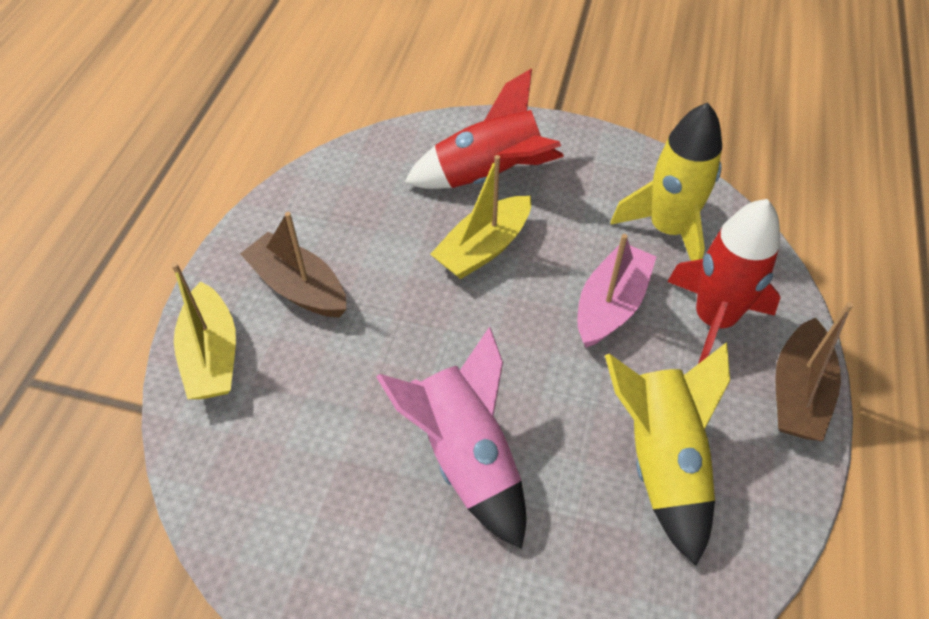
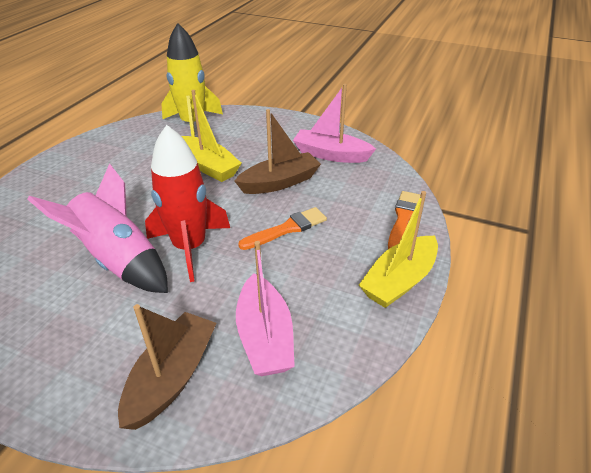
orange brush: none = 0 -> [238,207,327,250] [388,191,421,249] = 2
pink boat: [577,234,657,348] = 1 -> [236,241,295,376] [293,84,376,163] = 2
red rocket: [404,68,564,189] [667,199,781,364] = 2 -> [145,125,230,282] = 1
yellow rocket: [605,342,730,566] [611,103,722,261] = 2 -> [161,23,223,137] = 1

